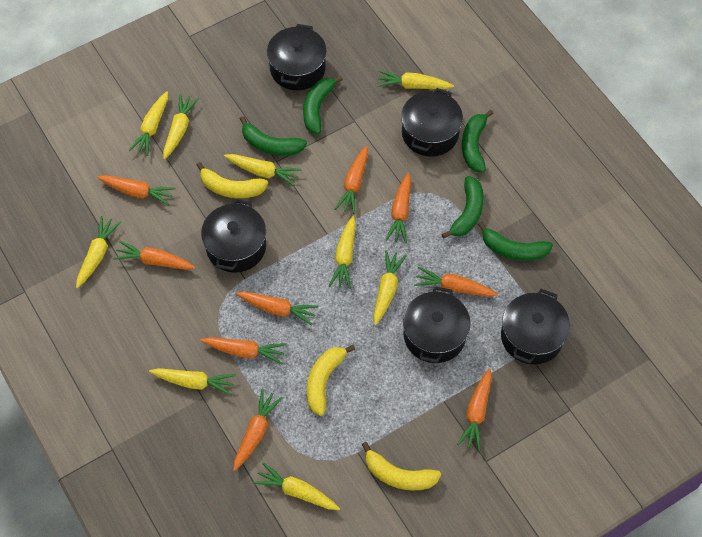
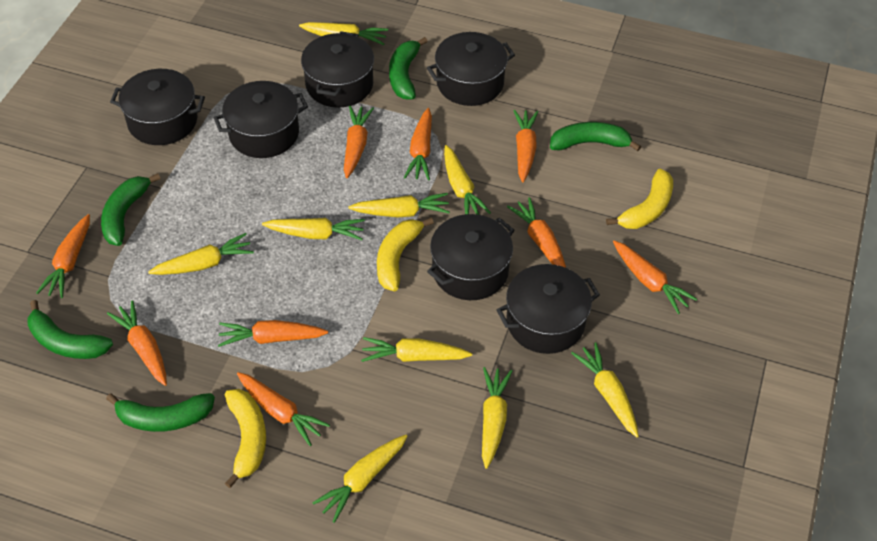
black pot: [201,199,266,273] [267,24,327,90] [401,88,463,157] [403,286,470,363] [501,289,570,365] = 5 -> [110,69,205,145] [213,81,308,158] [301,31,374,108] [427,32,515,106] [427,214,515,300] [497,264,600,354] = 6

